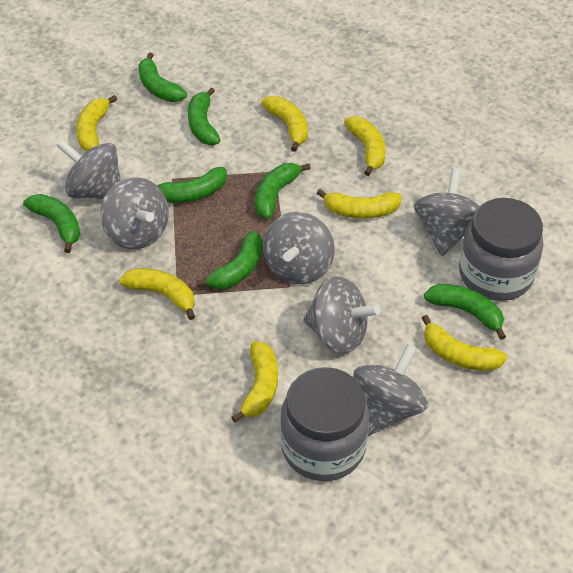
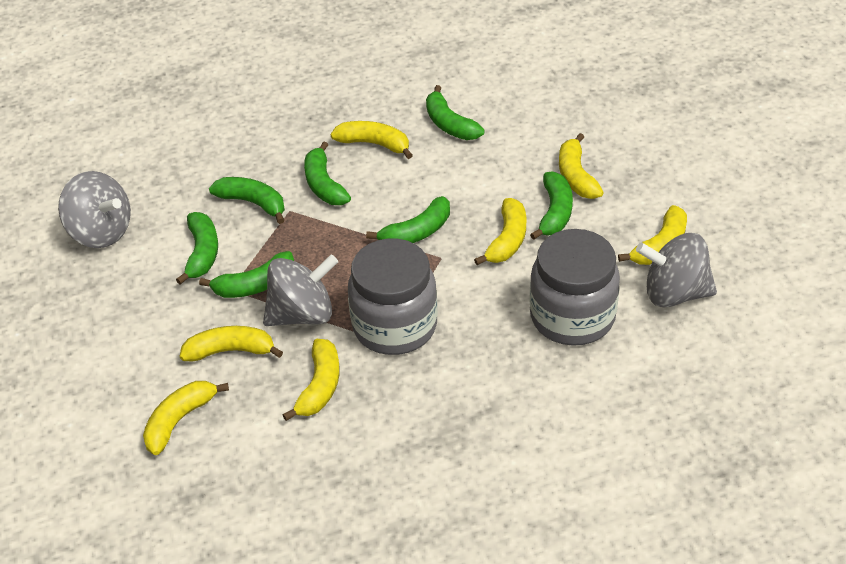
grey spinning top: [56,139,121,199] [100,177,169,249] [263,212,335,284] [303,276,380,354] [353,344,428,436] [414,168,479,256] = 6 -> [58,171,131,248] [263,254,338,326] [636,233,717,307] = 3

